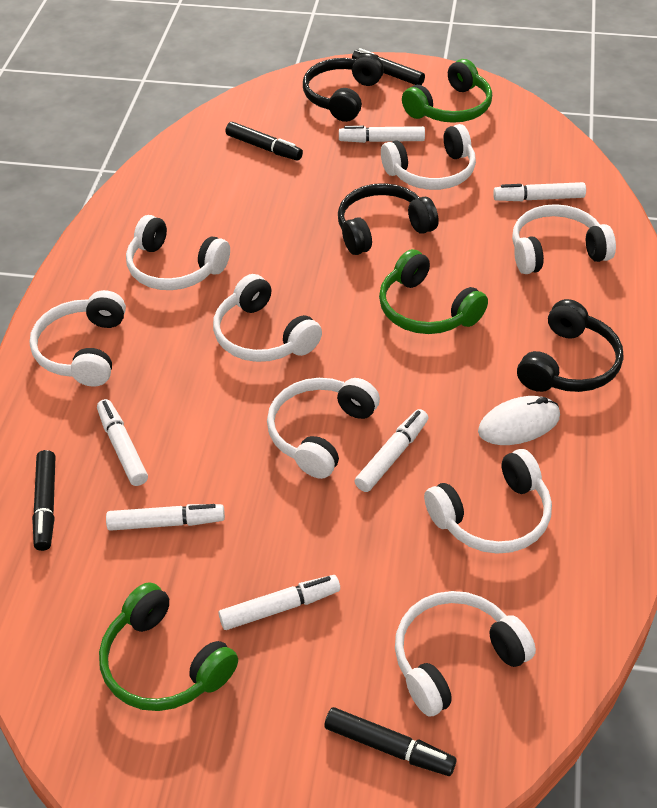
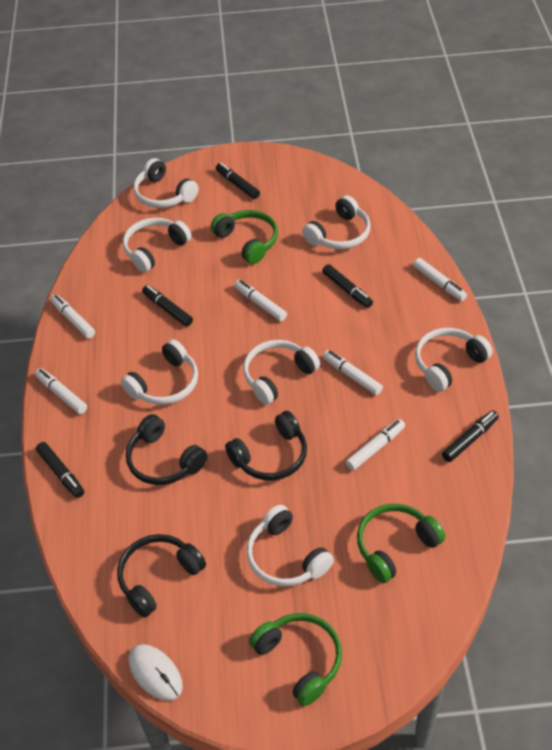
black marker: [32,450,55,551] [226,122,303,161] [324,707,457,776] [352,48,425,85] = 4 -> [36,442,84,498] [142,285,193,327] [216,163,260,199] [322,264,373,308] [442,410,499,462] = 5
white headphones: [30,290,126,387] [126,215,230,290] [213,274,322,362] [267,378,380,479] [381,124,476,190] [395,591,536,717] [424,449,552,554] [512,204,616,274] = 8 -> [121,339,198,405] [123,218,191,272] [133,158,199,208] [243,340,320,405] [247,505,334,586] [302,195,370,249] [415,328,493,392] = 7

